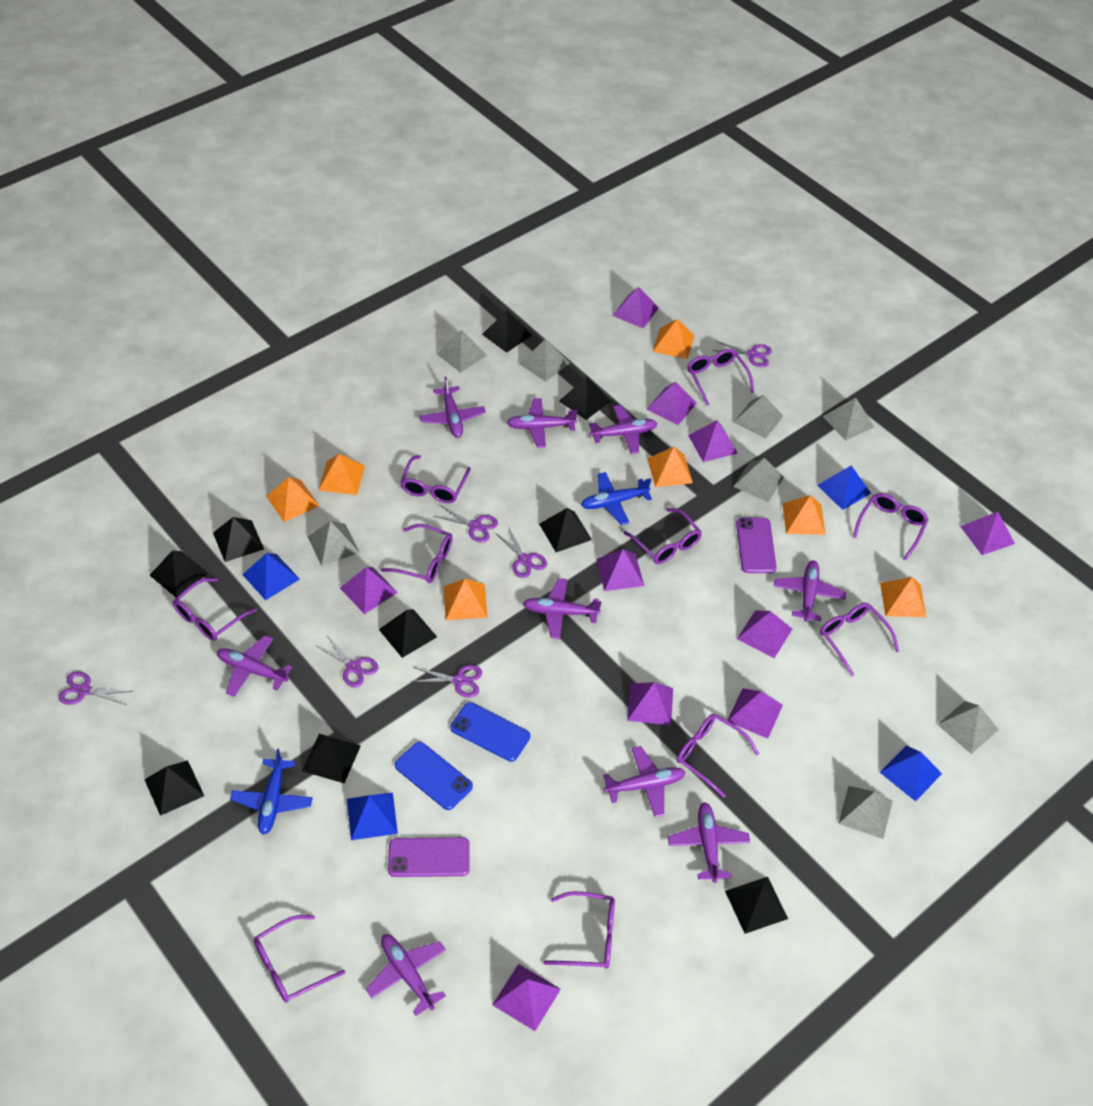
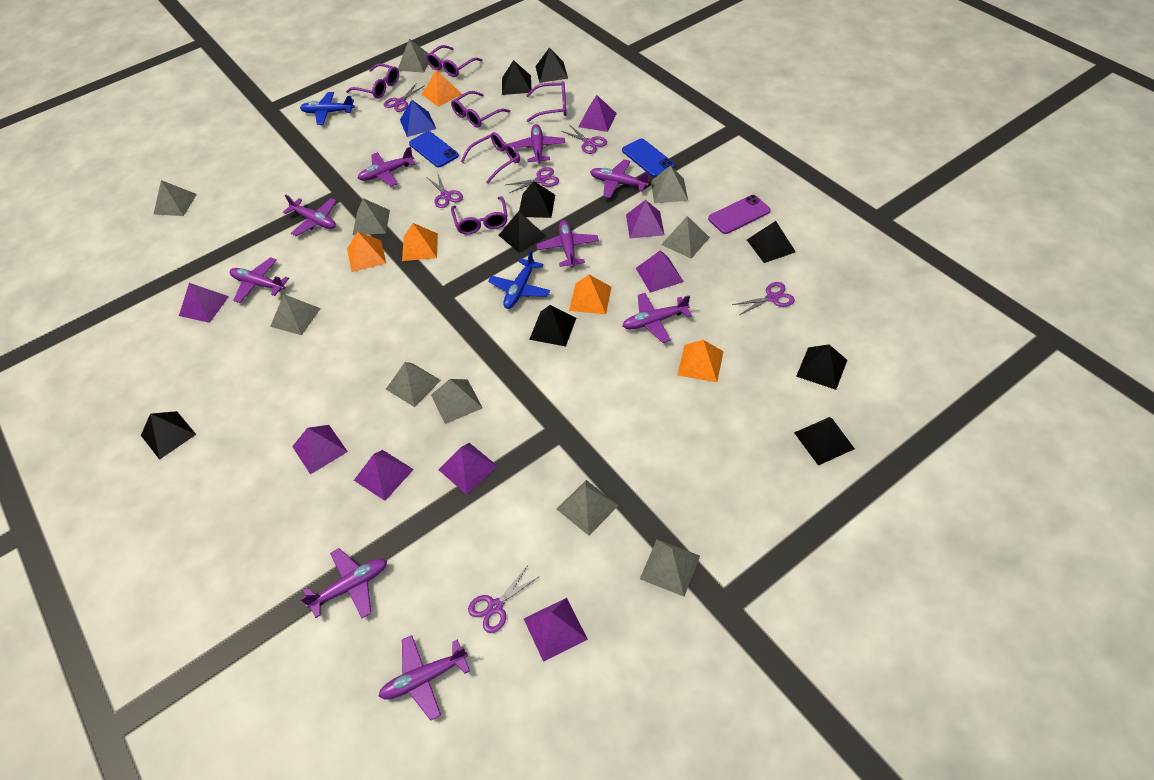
blue pyramid: [242,553,300,600] [347,793,398,840] [817,465,871,510] [880,746,942,801] = 4 -> [400,100,436,137] = 1
grey pyramid: [308,521,360,566] [436,330,487,373] [519,339,570,382] [733,395,784,438] [733,458,784,502] [823,398,874,441] [838,786,893,839] [937,701,999,754] = 8 -> [154,180,197,216] [270,294,321,335] [353,198,390,235] [386,362,441,407] [398,39,428,72] [431,379,483,424] [557,480,619,536] [640,539,700,597] [651,165,688,203] [661,216,710,258] = 10
orange pyramid: [266,477,320,522] [319,454,365,495] [444,579,488,620] [647,447,693,487] [653,319,695,359] [782,495,826,535] [880,577,926,617] = 7 -> [347,232,386,272] [402,223,438,261] [422,69,462,107] [569,275,611,314] [677,340,724,382] = 5
purple glasses: [173,578,257,641] [254,915,345,1003] [381,524,453,583] [400,455,471,503] [544,891,615,969] [624,508,702,564] [677,714,759,798] [687,349,754,405] [820,603,899,676] [853,493,929,561] = 10 -> [346,63,399,99] [426,45,482,77] [451,91,510,128] [451,196,508,235] [461,132,520,184] [526,81,567,122] = 6
purple phone: [388,837,470,877] [736,517,777,573] = 2 -> [708,195,770,234] = 1
purple pyramid: [340,567,398,614] [492,964,561,1031] [596,549,644,591] [612,287,659,328] [627,682,673,725] [647,382,697,425] [688,420,737,462] [727,688,783,739] [737,610,792,658] [960,512,1015,555] = 10 -> [179,283,229,323] [292,425,348,475] [354,450,414,501] [438,443,498,495] [524,598,588,662] [579,95,617,132] [626,200,664,238] [636,250,684,293] = 8

